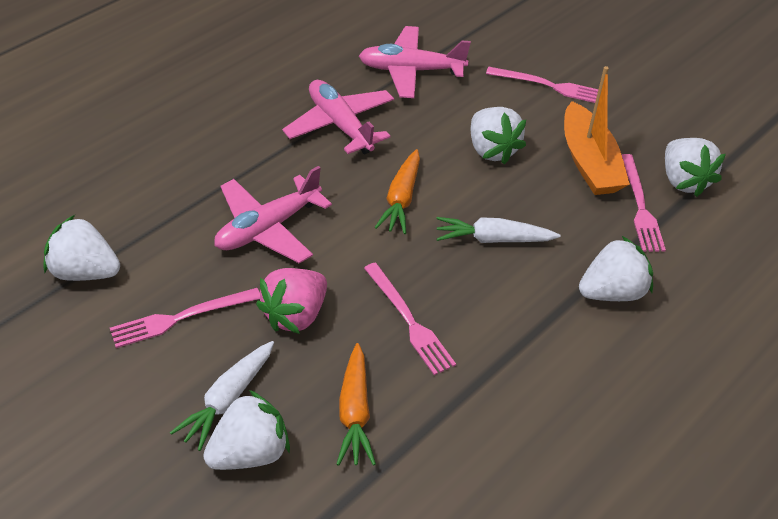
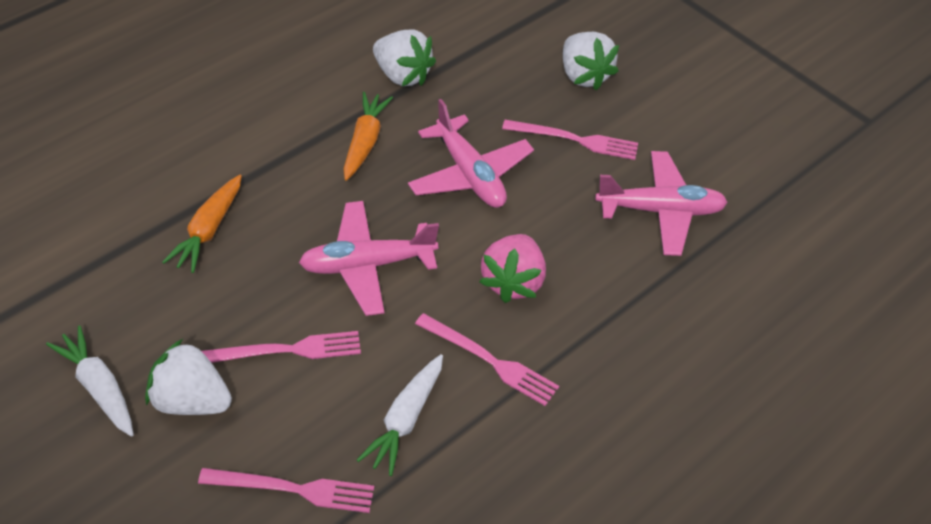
orange boat: [564,66,630,195] = 1 -> none = 0
white strawberry: [43,215,120,281] [203,390,290,470] [471,107,526,165] [579,236,653,301] [665,138,726,197] = 5 -> [145,339,232,415] [373,30,436,86] [563,32,619,90] = 3

